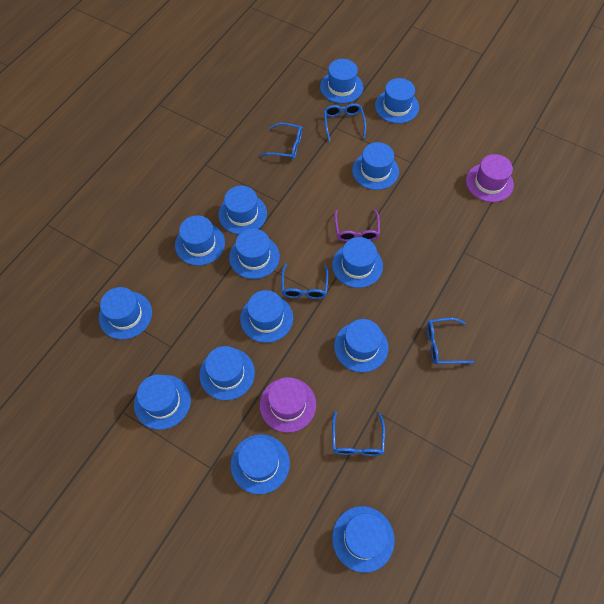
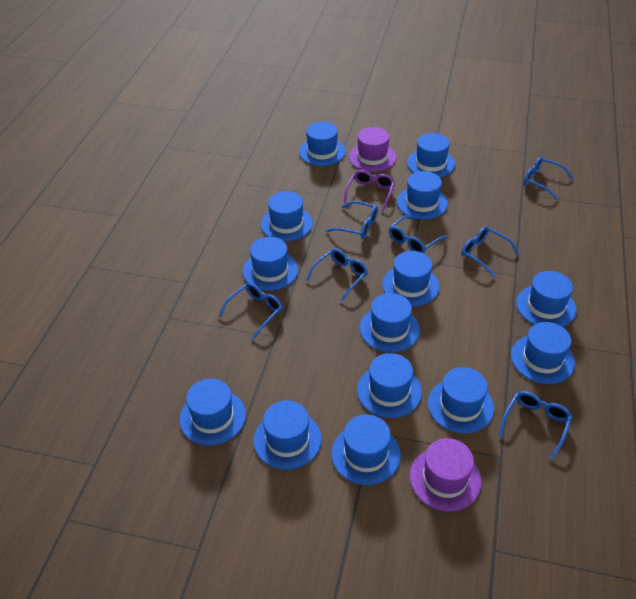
blue glasses: [260,123,302,159] [281,263,329,299] [324,103,366,141] [332,411,385,456] [427,318,474,364] = 5 -> [219,283,283,339] [306,249,368,302] [326,201,378,239] [389,216,447,253] [461,227,520,278] [499,391,572,460] [524,157,573,200] = 7

